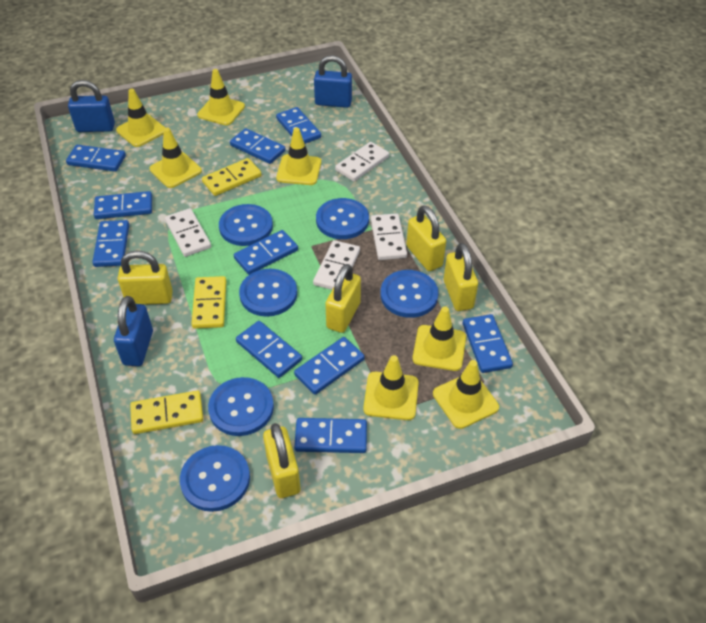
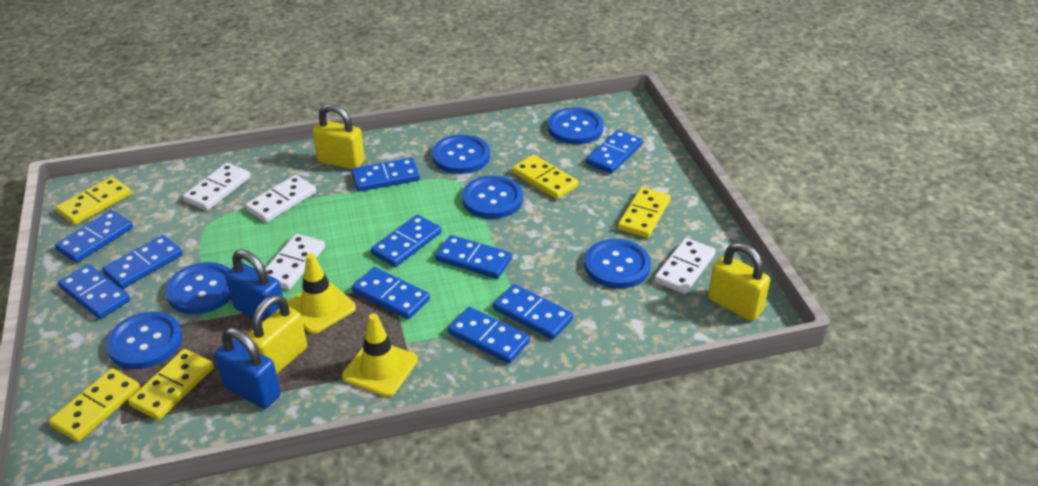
blue padlock: [68,80,115,132] [114,296,153,366] [314,55,352,108] = 3 -> [215,328,281,409] [225,250,283,322] = 2
yellow domino: [130,391,203,434] [191,276,226,329] [202,158,261,196] = 3 -> [49,368,140,442] [56,177,131,225] [128,349,214,420] [512,155,579,199] [618,187,671,238] = 5
yellow padlock: [118,250,173,305] [263,423,300,498] [325,264,361,333] [406,205,446,271] [444,243,478,311] = 5 -> [247,295,307,374] [313,104,365,169] [708,243,770,321] = 3
yellow traffic cone: [116,88,165,147] [149,128,202,188] [197,69,245,125] [276,128,321,185] [363,355,419,420] [412,306,466,371] [433,360,499,429] = 7 -> [287,253,356,334] [342,313,418,397] = 2

